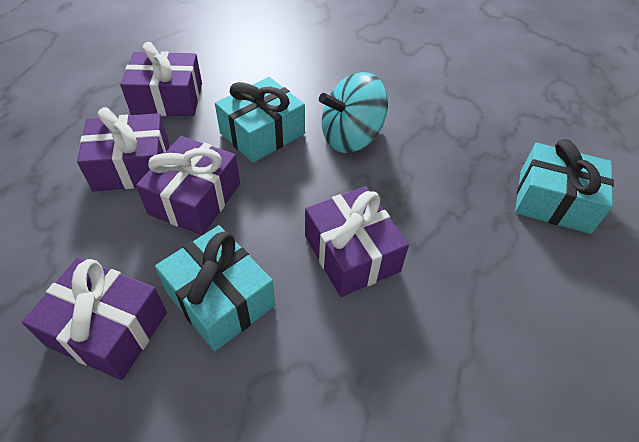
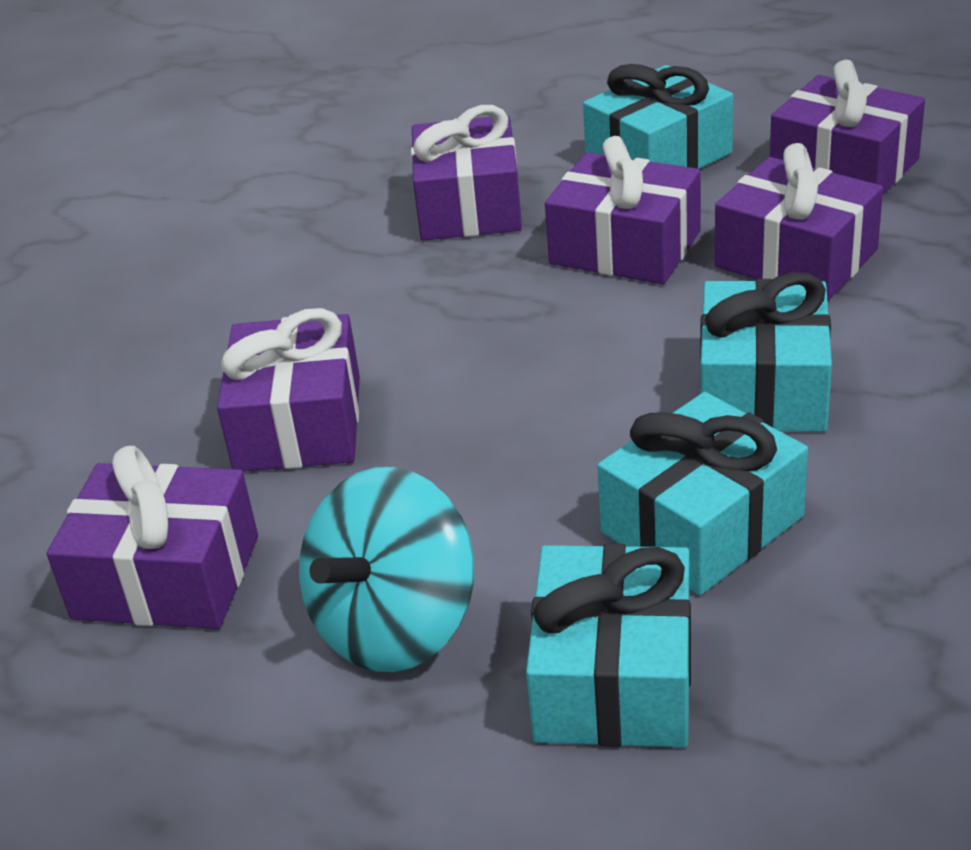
purple gift: [22,257,167,380] [77,107,169,192] [120,42,202,116] [136,136,240,235] [305,186,409,297] = 5 -> [47,446,258,629] [217,308,360,472] [411,105,522,241] [545,136,701,284] [715,143,883,301] [770,60,925,195] = 6
turquoise gift: [155,225,275,351] [215,77,305,163] [515,139,614,234] = 3 -> [526,543,691,747] [583,64,733,169] [597,392,808,595] [700,272,832,432] = 4

